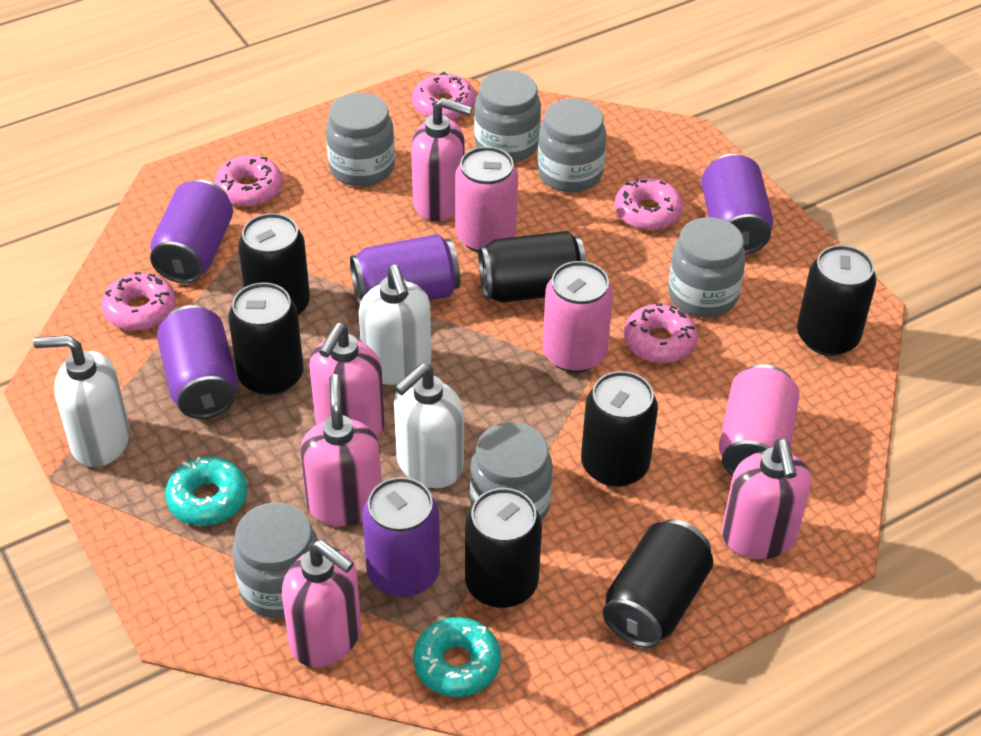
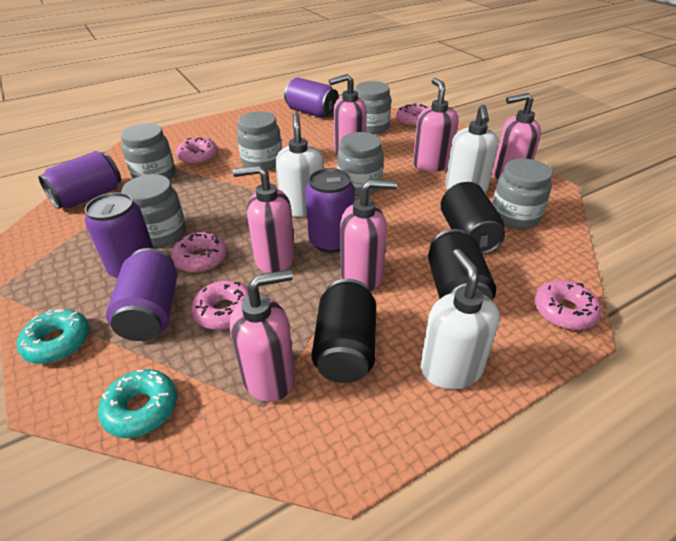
black can: [228,282,303,396] [238,213,310,315] [465,488,542,608] [478,231,586,303] [581,371,658,487] [603,519,713,648] [797,245,876,356] = 7 -> [311,279,376,383] [428,229,496,301] [440,182,505,255] = 3
pink can: [455,146,518,252] [543,261,613,373] [719,364,800,476] = 3 -> none = 0
pink soap dispenser: [282,540,361,667] [300,374,381,526] [309,323,385,437] [411,98,472,221] [722,438,811,559] = 5 -> [230,269,295,402] [233,165,295,273] [329,74,367,155] [340,179,397,291] [413,78,459,172] [493,93,541,180] = 6

